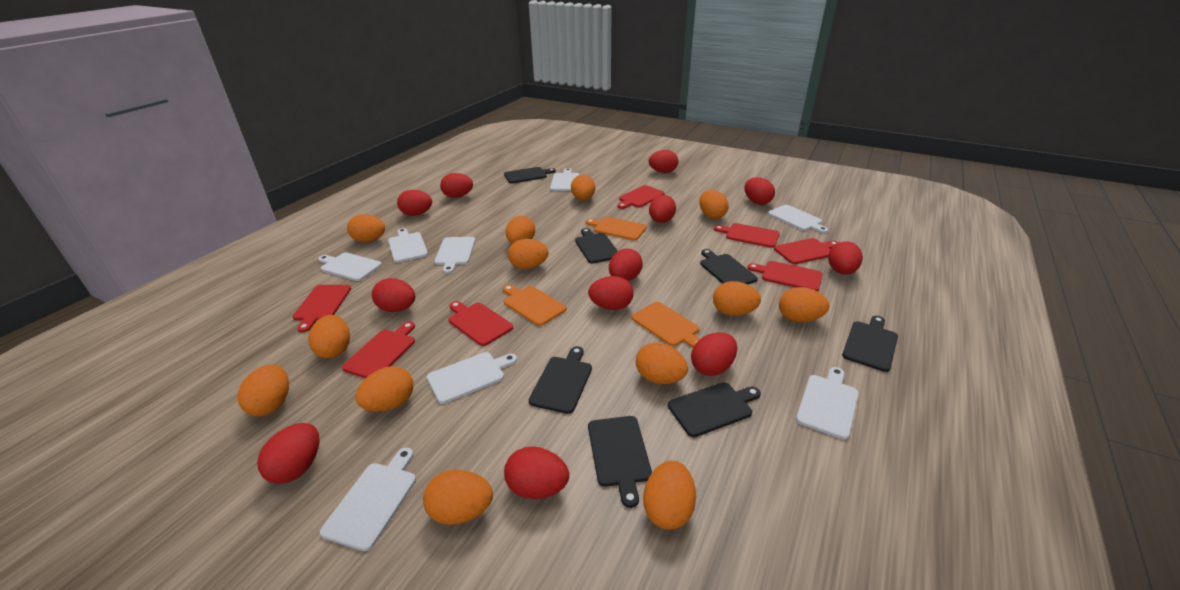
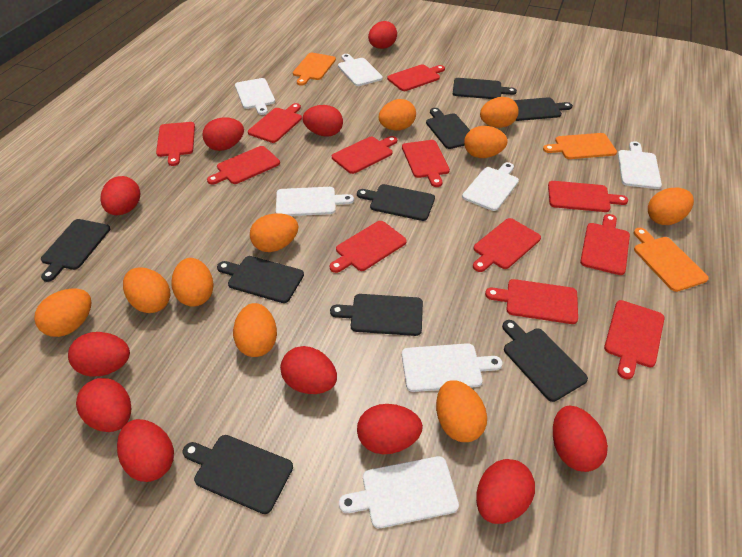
black cutting board: [504,167,556,183] [529,346,592,414] [575,228,618,263] [588,416,652,508] [668,382,761,437] [700,249,758,284] [842,316,898,372] = 7 -> [41,219,110,282] [183,435,293,514] [217,256,304,303] [330,294,423,336] [357,184,435,221] [426,108,470,149] [453,78,517,99] [502,320,588,402] [514,97,573,121] = 9
orange egg: [237,364,289,416] [308,315,350,359] [347,214,385,242] [355,366,413,412] [423,470,493,525] [506,216,535,244] [508,239,548,269] [571,175,595,201] [636,342,688,384] [643,460,696,530] [699,190,729,219] [713,281,761,316] [779,287,829,322] = 13 -> [34,288,92,337] [123,267,171,313] [171,258,214,307] [233,303,277,357] [250,213,299,252] [379,99,416,130] [436,380,487,442] [464,126,508,158] [480,97,519,128] [648,188,694,225] = 10
red cutting board: [293,285,351,333] [342,321,415,378] [449,301,513,346] [618,185,665,209] [714,223,780,248] [747,261,822,291] [774,238,838,264] = 7 -> [156,122,195,166] [207,146,280,185] [248,103,302,143] [329,221,407,273] [332,136,397,174] [387,64,445,91] [402,140,450,187] [473,218,541,272] [485,279,578,324] [548,181,628,212] [580,214,630,275] [604,300,665,379] = 12
red egg: [257,423,320,484] [372,278,415,312] [397,190,432,216] [440,173,473,198] [504,446,569,499] [588,276,634,310] [609,248,643,281] [649,150,678,173] [649,195,676,223] [691,332,737,376] [745,177,775,205] [828,241,863,275] = 12 -> [68,332,130,376] [76,378,132,432] [100,176,140,215] [117,419,174,482] [202,117,244,151] [280,346,337,394] [303,105,343,137] [357,404,423,454] [368,21,397,49] [476,459,535,524] [553,406,608,472] = 11
white cutting board: [318,253,382,281] [320,448,416,551] [388,228,428,263] [427,352,517,404] [434,237,475,274] [550,168,580,191] [768,205,828,233] [796,367,859,439] = 8 -> [235,78,275,115] [276,187,354,216] [338,54,383,86] [339,456,459,528] [402,343,503,392] [462,162,519,211] [618,141,662,189] = 7

